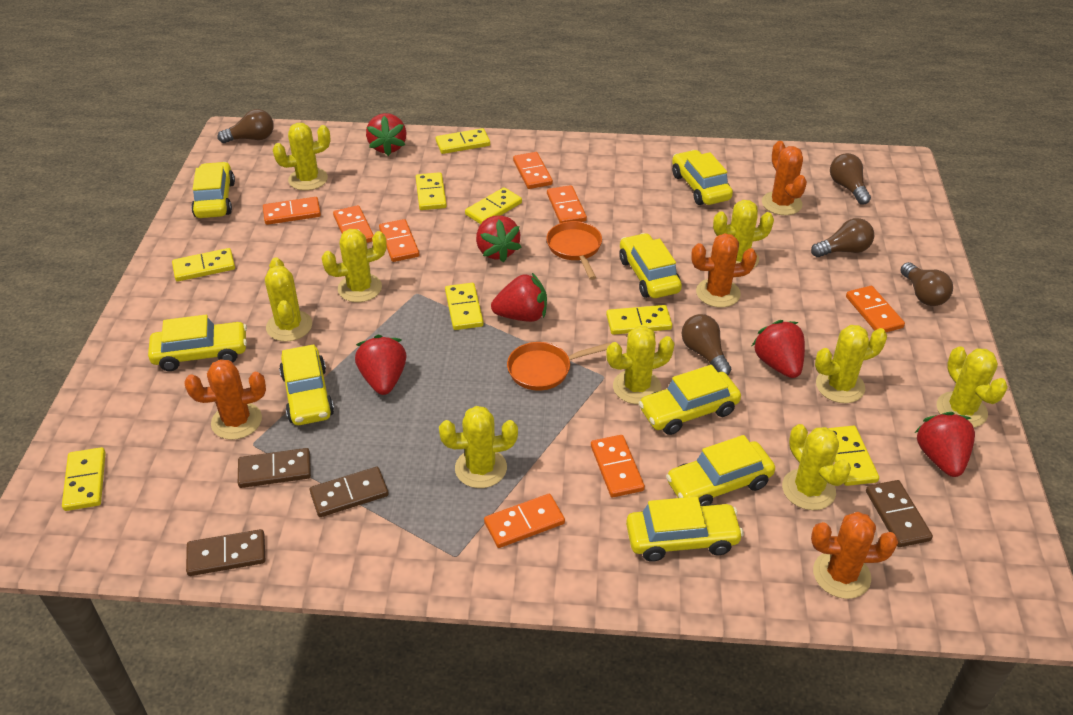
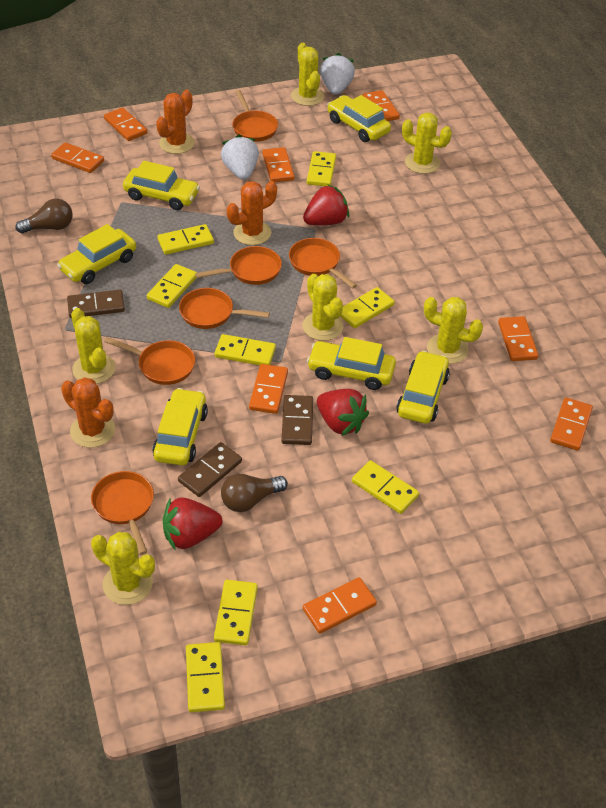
brown domino: [186,529,265,576] [238,448,311,488] [310,467,389,517] [866,480,933,547] = 4 -> [67,290,125,318] [178,442,242,497] [281,395,313,445] = 3
brown light bulb: [218,109,274,143] [681,314,731,375] [811,218,874,258] [830,153,871,205] [900,262,953,306] = 5 -> [16,199,73,234] [221,474,288,512] = 2
orange cactus: [185,359,266,440] [691,233,757,307] [762,141,807,215] [811,512,898,599] = 4 -> [61,377,115,448] [156,90,194,154] [227,181,277,245] = 3
orange pan: [507,342,610,391] [546,221,602,280] = 2 -> [91,471,154,555] [104,337,195,385] [179,288,270,329] [195,246,282,285] [232,90,278,142] [289,238,357,289] = 6
red strawberry: [355,335,407,395] [366,113,406,156] [476,215,522,262] [491,273,547,322] [752,320,805,378] [914,412,975,477] = 6 -> [163,497,222,550] [303,184,349,225] [317,389,369,436] = 3
white strawberry: none = 0 -> [221,135,259,180] [320,53,355,95] = 2
yellow cactus: [265,257,312,342] [272,123,331,191] [322,229,387,302] [439,406,518,488] [606,326,674,404] [713,200,774,269] [782,424,851,510] [815,325,887,403] [937,346,1008,428] = 9 -> [71,308,115,384] [91,532,155,605] [291,43,324,106] [302,274,344,341] [402,112,452,174] [424,297,483,364] = 6
yellow car: [148,315,247,371] [191,162,235,218] [279,344,334,425] [619,233,682,298] [626,497,744,562] [639,365,741,435] [666,435,775,506] [672,150,733,205] = 8 -> [57,224,136,284] [123,161,200,210] [152,388,208,466] [307,337,396,390] [327,95,391,142] [396,351,450,424] = 6

